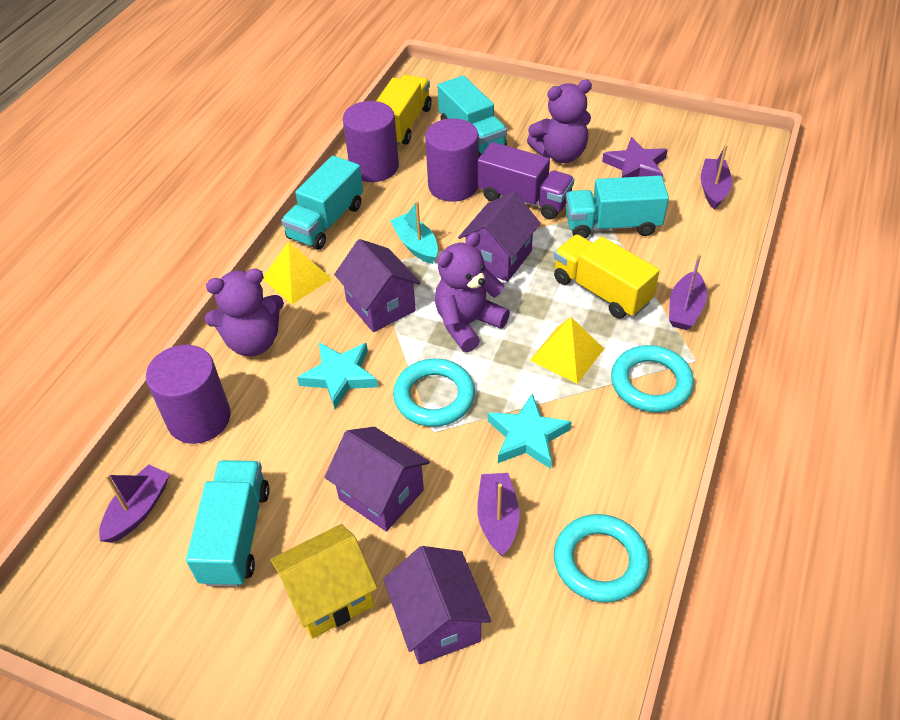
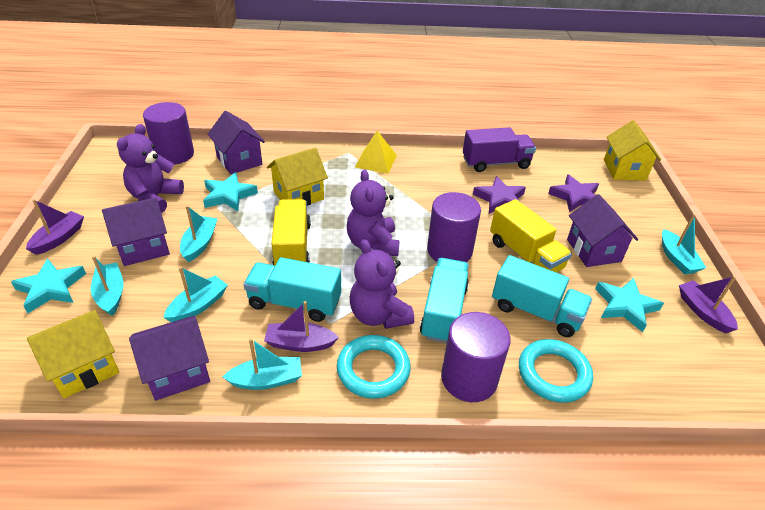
purple boat: [99,464,170,543] [477,473,520,556] [669,254,707,330] [701,145,732,209] = 4 -> [26,199,84,255] [264,301,339,352] [679,276,738,333] = 3
purple star: [602,137,668,178] = 1 -> [473,176,526,214] [548,174,599,212] = 2
turquoise boat: [390,201,438,264] = 1 -> [91,256,124,316] [163,267,228,322] [180,205,217,262] [223,338,302,390] [662,214,706,274] = 5
turquoise ring: [393,358,475,427] [554,514,649,602] [611,345,694,412] = 3 -> [337,335,411,399] [519,339,593,403] = 2
turquoise star: [297,343,378,409] [488,394,572,469] = 2 -> [11,259,86,313] [203,172,258,211] [595,278,664,332] = 3
turquoise truck: [186,460,270,587] [281,156,363,250] [438,75,507,157] [566,175,669,238] = 4 -> [243,257,341,322] [420,258,469,343] [492,255,592,337] = 3
yellow house: [270,524,377,639] = 1 -> [27,310,120,398] [267,148,328,206] [604,120,661,181] = 3
yellow pyramid: [263,241,332,304] [530,317,604,384] = 2 -> [355,131,397,174] = 1

